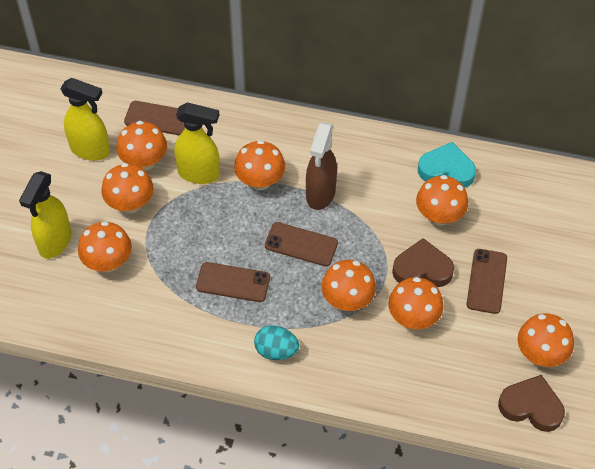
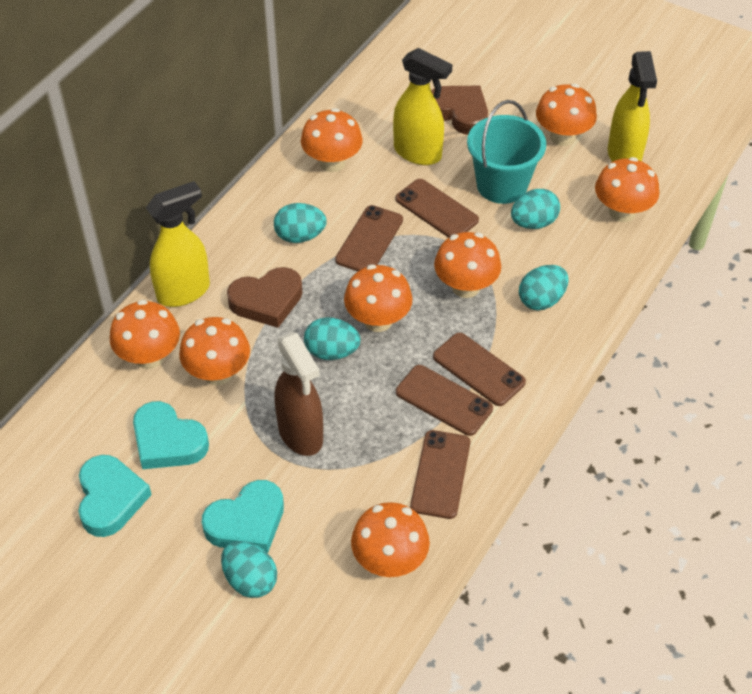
brown phone: [124,101,185,136] [196,262,270,302] [265,222,338,266] [467,249,507,314] = 4 -> [335,205,403,271] [396,179,479,238] [396,365,493,436] [410,430,470,519] [433,333,526,406] = 5
turquoise bucket: none = 0 -> [467,100,546,204] = 1
turquoise egg: [254,325,299,360] = 1 -> [221,541,277,598] [274,203,327,243] [304,317,360,360] [511,189,560,229] [519,265,569,310] = 5
turquoise heart: [418,142,476,188] = 1 -> [78,455,152,537] [133,401,209,469] [202,480,284,553] = 3

